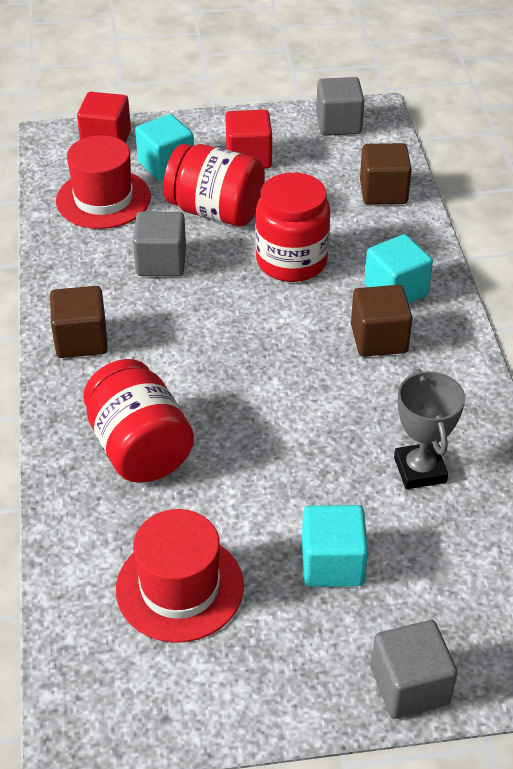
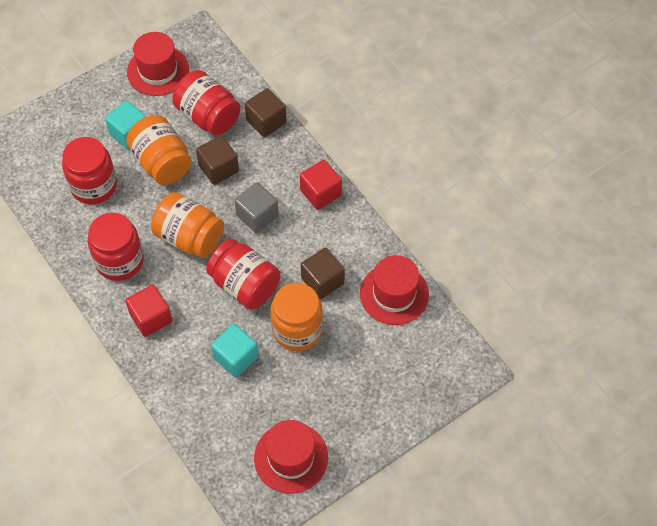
grey cube: [133,211,186,276] [316,77,365,136] [371,620,458,719] = 3 -> [234,182,279,233] = 1
grey trophy: [394,369,465,489] = 1 -> none = 0
orange jar: none = 0 -> [126,115,192,185] [151,192,224,258] [271,283,323,351] = 3
red hat: [56,135,151,229] [116,509,244,643] = 2 -> [127,32,189,96] [254,420,328,494] [360,255,429,325] = 3
red jar: [83,359,194,483] [163,144,265,226] [255,172,330,282] = 3 -> [62,137,117,204] [88,213,144,281] [172,70,241,136] [206,239,280,310] = 4
turquoise cube: [135,114,194,181] [302,505,368,587] [364,234,433,303] = 3 -> [105,101,146,150] [211,324,259,378] = 2

